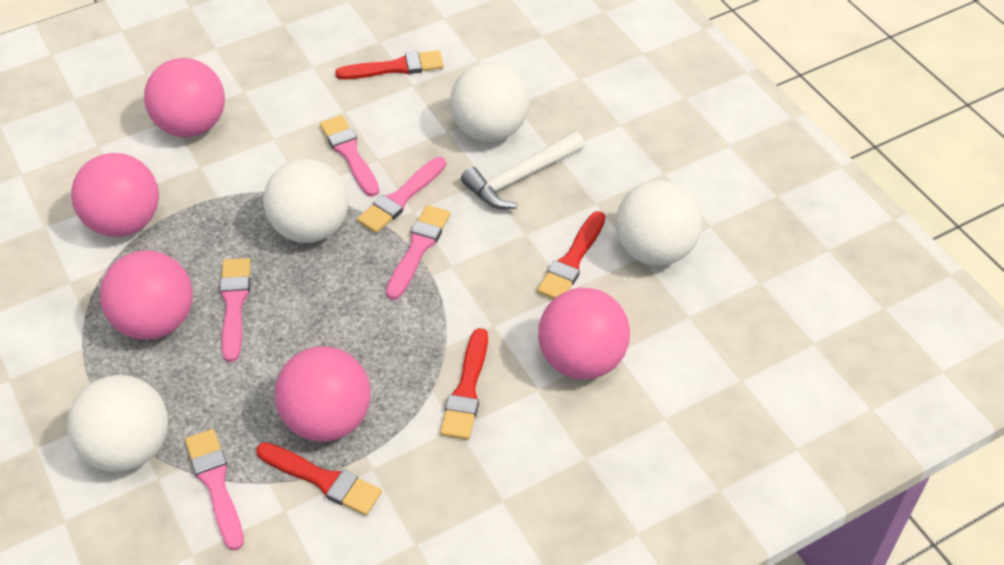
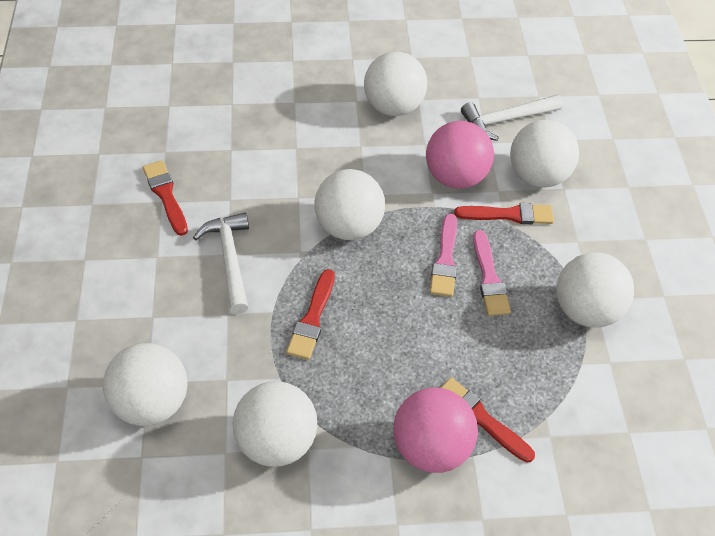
pink ball: [71,153,159,237] [100,250,193,340] [144,58,225,137] [275,347,371,442] [538,288,630,380] = 5 -> [393,387,478,473] [426,121,494,189] = 2
pink brush: [185,429,244,551] [219,258,251,362] [320,115,379,197] [357,157,446,233] [386,205,450,300] = 5 -> [430,213,457,297] [473,230,511,316] = 2
white ball: [67,375,168,472] [263,159,349,243] [450,62,529,142] [616,180,702,266] = 4 -> [103,343,188,426] [233,381,317,467] [314,169,385,240] [364,51,428,116] [510,120,579,188] [556,252,634,327] = 6
white hammer: [461,131,585,209] = 1 -> [193,213,249,314] [461,95,563,141] = 2

